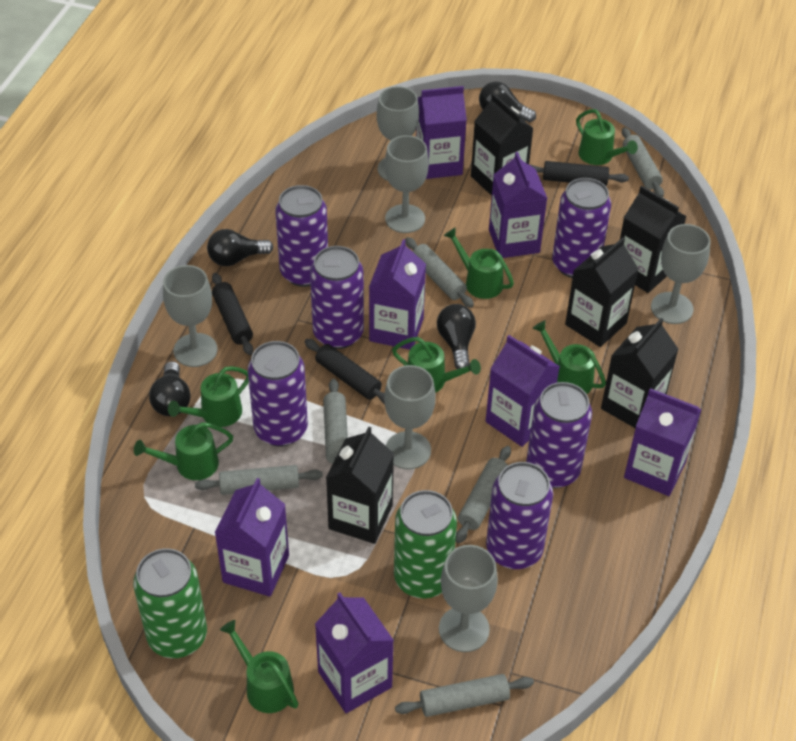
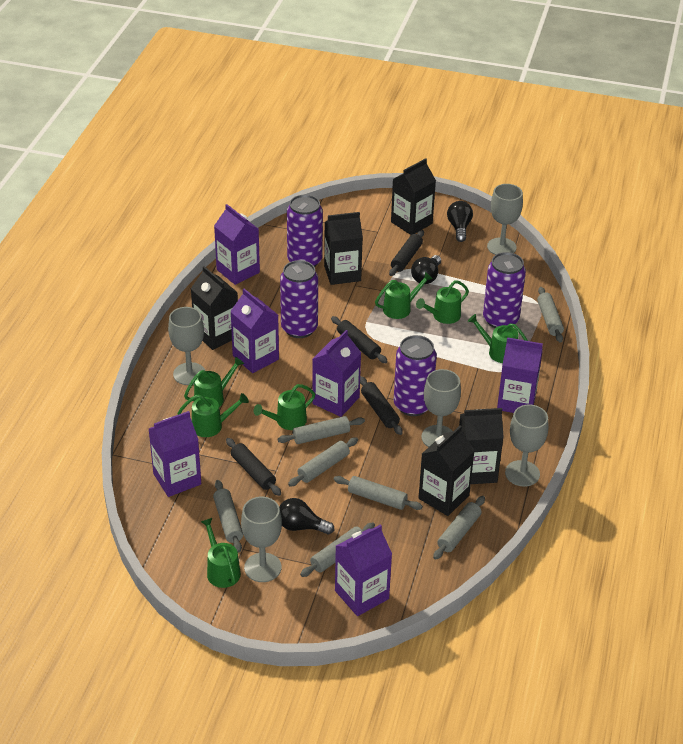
black light bulb: [149,361,190,416] [207,229,273,266] [437,304,476,369] [479,82,536,122] = 4 -> [279,498,334,535] [411,255,441,284] [447,201,473,242] = 3
black rolling pin: [212,273,253,355] [304,339,385,404] [530,161,629,186] = 3 -> [226,438,281,496] [331,316,388,363] [360,376,403,435] [389,230,424,276] = 4
green can: [133,548,207,658] [394,490,457,598] = 2 -> none = 0
grey goblet: [163,265,217,367] [377,86,419,181] [384,365,436,469] [385,135,429,233] [439,545,498,652] [651,224,710,324] = 6 -> [168,307,205,385] [241,497,282,582] [421,369,461,447] [487,184,523,255] [505,405,548,487] = 5
grey rolling pin: [195,465,323,495] [323,379,348,464] [395,674,534,717] [405,237,474,308] [456,446,511,543] [622,127,664,197] = 6 -> [213,480,243,553] [277,416,365,444] [288,437,358,487] [300,523,375,577] [333,476,423,510] [433,496,485,560] [537,287,564,343] = 7
purple can: [248,341,308,447] [275,185,328,287] [310,246,364,349] [486,462,553,569] [526,382,592,488] [552,178,611,278] = 6 -> [280,260,318,338] [287,195,323,267] [394,335,437,416] [483,252,526,328] = 4
purple carton: [215,478,289,597] [315,592,394,713] [369,239,426,350] [416,86,467,179] [486,335,560,447] [489,152,547,258] [624,388,702,496] = 7 -> [149,411,201,497] [214,204,260,285] [230,288,279,373] [312,330,361,417] [335,524,392,616] [497,337,543,413] = 6

